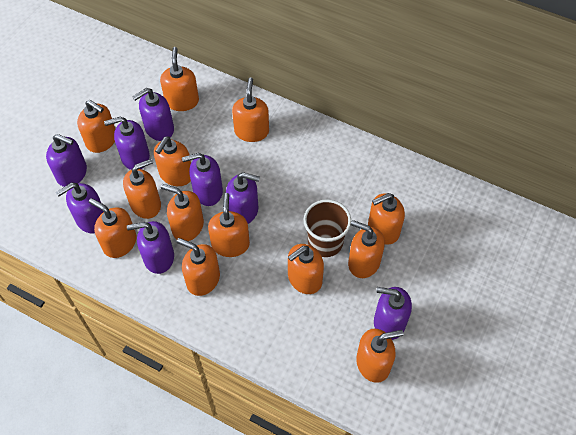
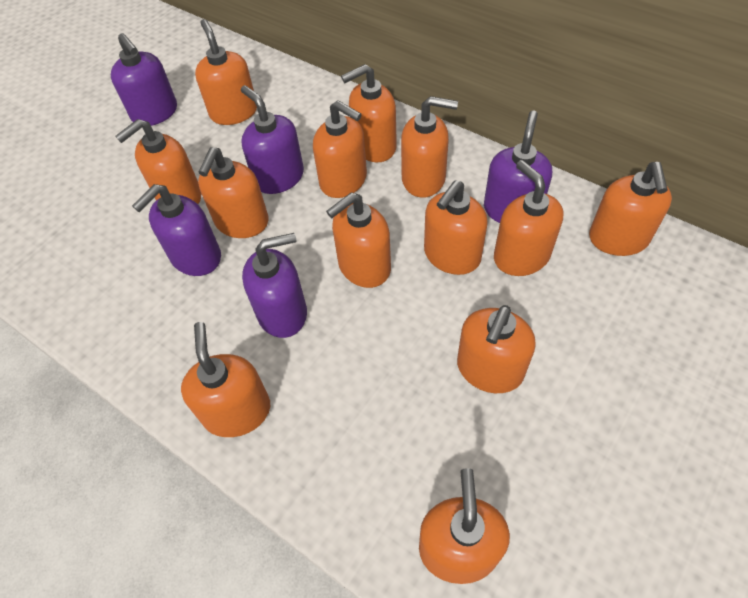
brown cup: [304,199,351,257] = 1 -> none = 0
purple soap dispenser: [46,134,87,187] [56,183,103,234] [104,116,150,170] [127,221,174,274] [132,88,174,141] [182,153,223,206] [226,172,260,224] [374,287,412,340] = 8 -> [111,33,177,126] [132,184,221,276] [241,85,304,194] [242,233,307,338] [484,111,552,223] = 5

